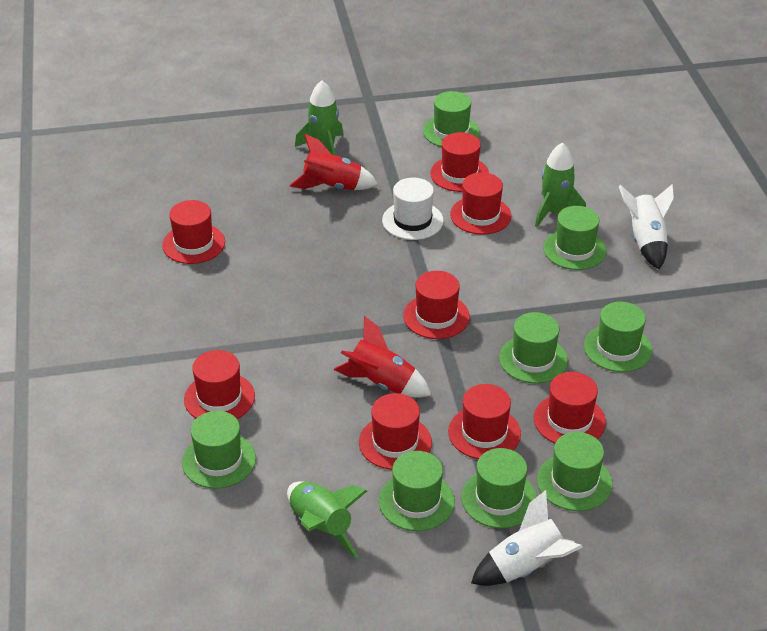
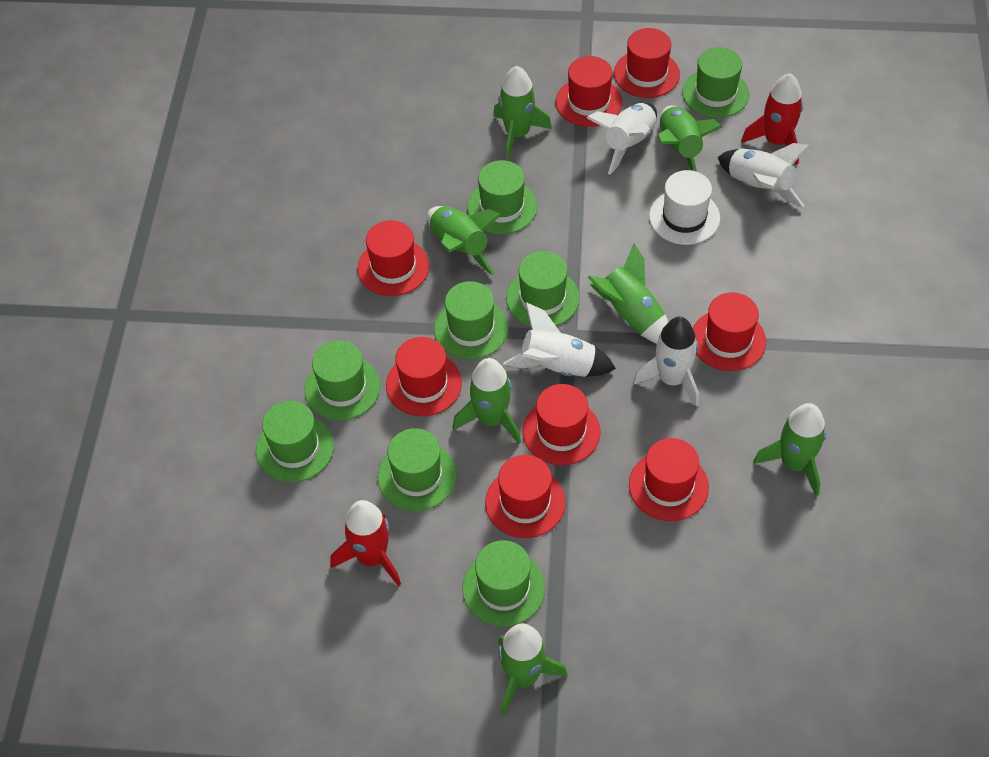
green rocket: [287,481,367,558] [295,80,343,155] [535,143,586,227] = 3 -> [427,206,502,276] [453,358,521,444] [493,66,552,160] [498,623,568,716] [587,243,668,344] [658,105,722,172] [753,403,826,496] = 7
white rocket: [471,490,583,586] [619,184,674,269] = 2 -> [503,302,616,377] [586,103,657,175] [633,317,699,407] [718,143,811,207] = 4

